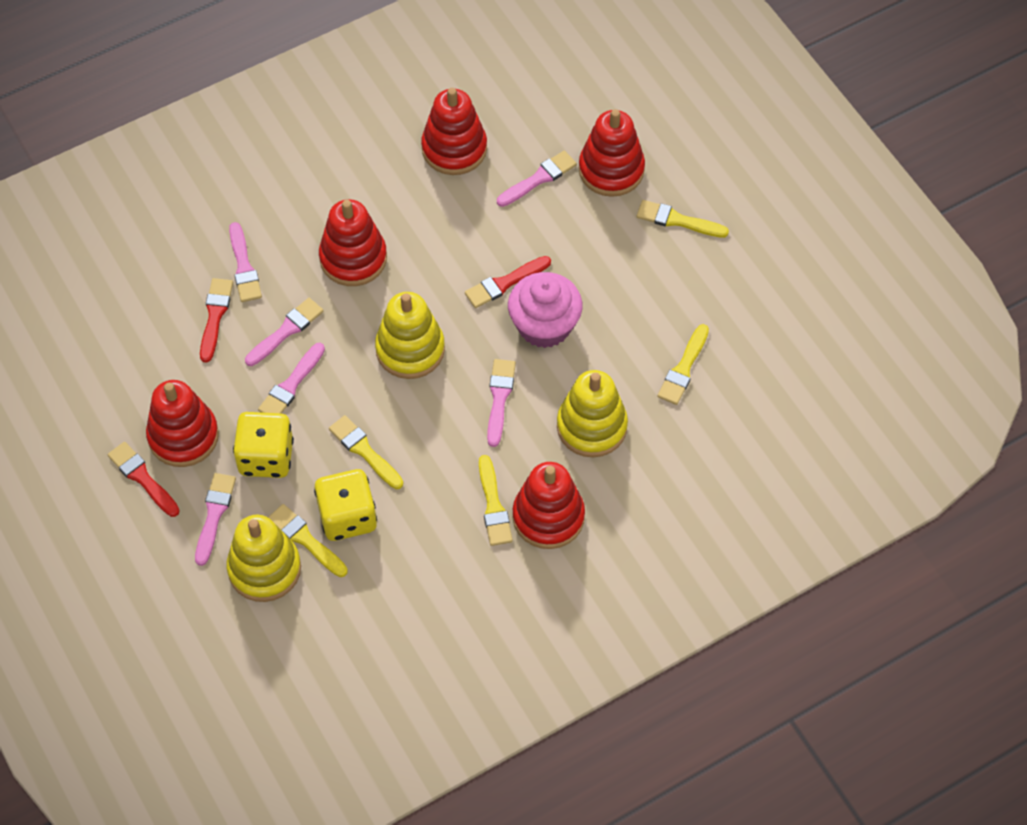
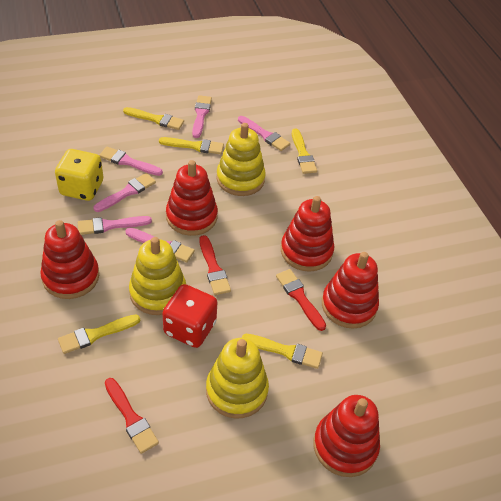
pink cupcake: [508,272,583,348] = 1 -> none = 0
red dice: none = 0 -> [162,284,217,348] = 1
yellow dice: [233,412,294,478] [314,469,377,541] = 2 -> [55,149,103,201] = 1

